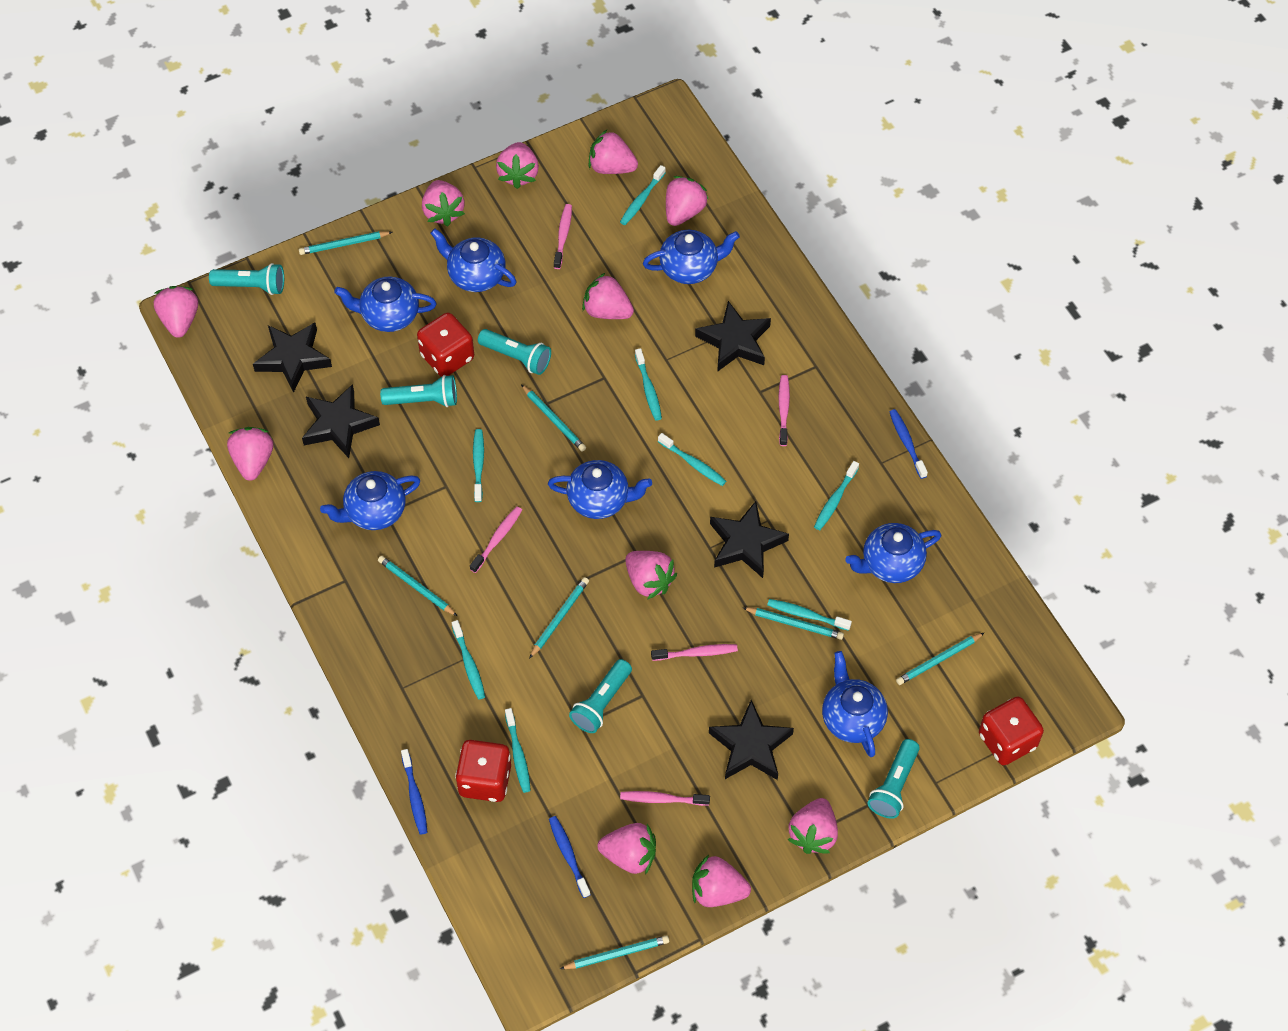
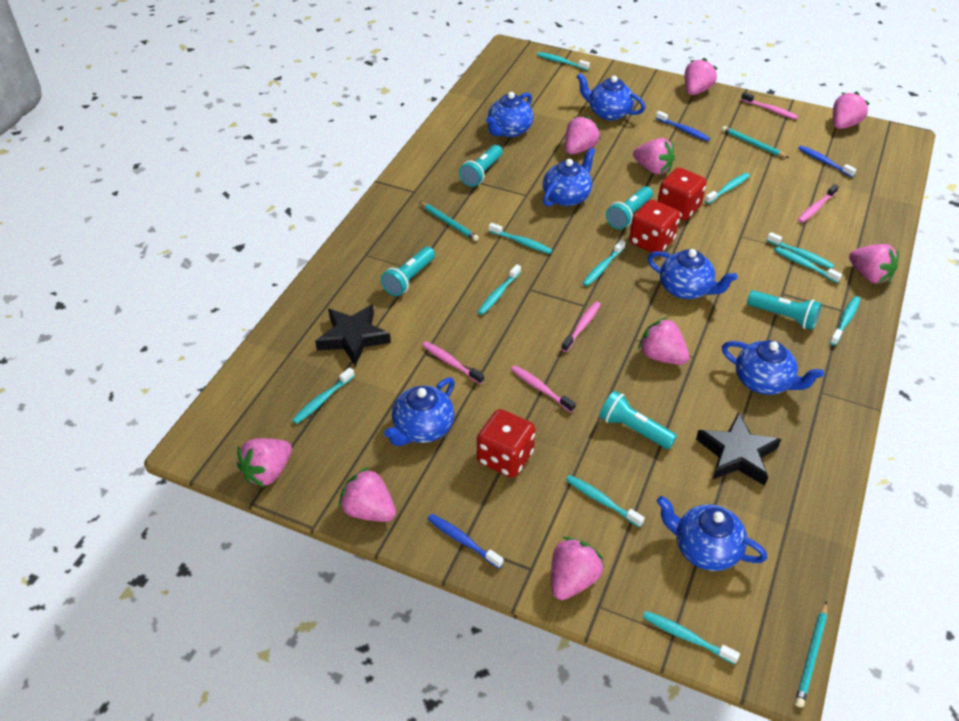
black star: [253,323,332,393] [302,384,380,458] [695,301,771,372] [709,700,794,780] [710,501,789,578] = 5 -> [315,304,391,366] [696,412,781,486] = 2
pink strawberry: [154,286,198,338] [227,427,273,481] [422,180,465,226] [496,142,539,189] [582,273,634,319] [589,130,638,174] [598,823,656,875] [625,551,677,600] [666,176,708,226] [692,855,751,907] [787,798,838,854] = 11 -> [237,438,292,488] [339,467,396,522] [551,537,604,600] [565,116,601,154] [633,138,675,175] [638,317,689,365] [684,58,717,95] [833,92,870,129] [849,244,899,284] = 9
turquoise pencil: [299,231,392,255] [378,556,457,616] [521,384,586,451] [529,577,589,659] [560,935,669,969] [742,607,844,640] [896,633,984,685] = 7 -> [419,202,479,241] [722,126,789,158] [795,601,827,707] = 3
turquoise toothbrush: [452,620,485,699] [473,429,484,502] [505,708,531,793] [620,165,666,225] [635,348,662,421] [658,433,726,486] [767,599,852,631] [814,461,859,530] = 8 -> [292,367,355,424] [478,264,521,315] [489,223,552,254] [537,52,590,70] [566,475,645,527] [583,240,626,286] [643,611,740,664] [705,173,750,204] [767,232,834,269] [774,247,842,283] [830,296,860,346] = 11

